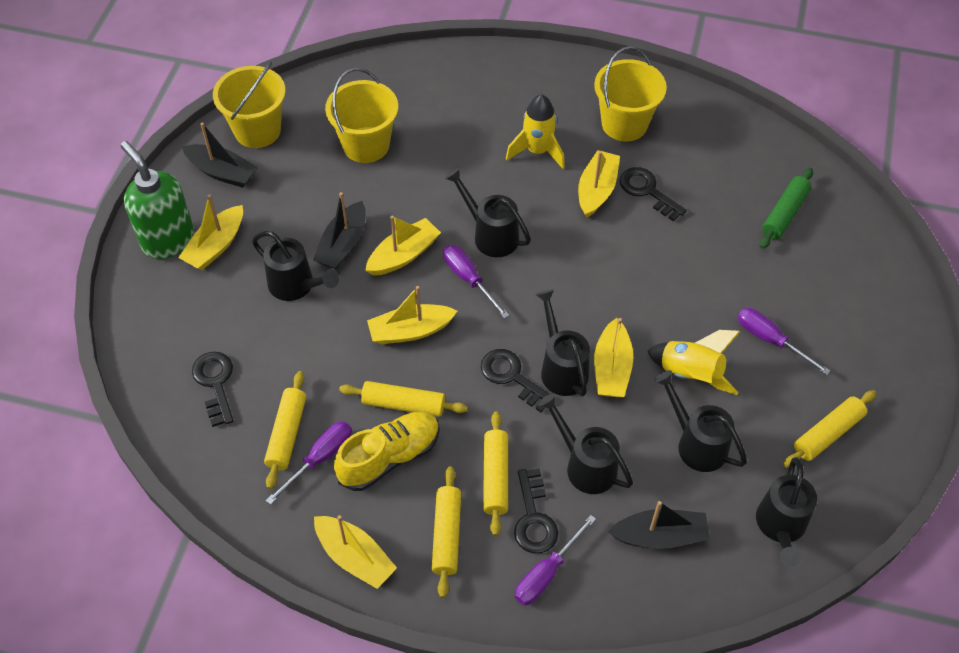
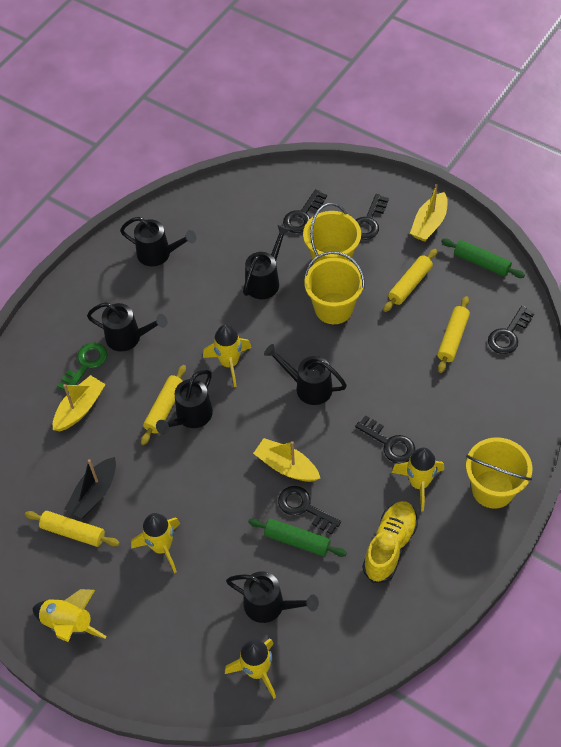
black boat: [182,123,258,188] [313,192,366,269] [608,501,710,549] = 3 -> [65,457,116,519] = 1
black key: [192,352,234,427] [481,349,549,412] [514,469,558,553] [620,167,687,222] = 4 -> [278,486,341,535] [283,189,327,233] [355,415,415,463] [356,194,389,240] [488,305,535,354] = 5
green key: none = 0 -> [57,343,108,392] = 1
green rolling pin: [760,168,813,249] = 1 -> [248,518,347,557] [441,238,525,278] = 2
green soap dispenser: [120,141,195,259] = 1 -> none = 0
purple screwdriver: [266,421,352,505] [443,245,509,319] [515,515,596,606] [738,308,830,375] = 4 -> none = 0
yellow boat: [178,194,243,270] [314,515,397,589] [365,215,441,276] [367,286,457,344] [578,150,620,218] [594,318,633,397] = 6 -> [53,375,106,431] [253,438,320,482] [410,184,448,242] = 3
yellow rocket: [506,94,565,169] [647,330,741,395] = 2 -> [33,589,107,642] [131,513,180,573] [203,325,251,387] [225,638,276,699] [391,447,444,511] = 5
yellow rolling pin: [264,371,306,489] [339,381,468,417] [432,466,461,598] [483,411,508,536] [783,390,877,468] = 5 -> [25,511,120,547] [141,365,186,445] [383,249,437,312] [437,296,470,373] = 4

